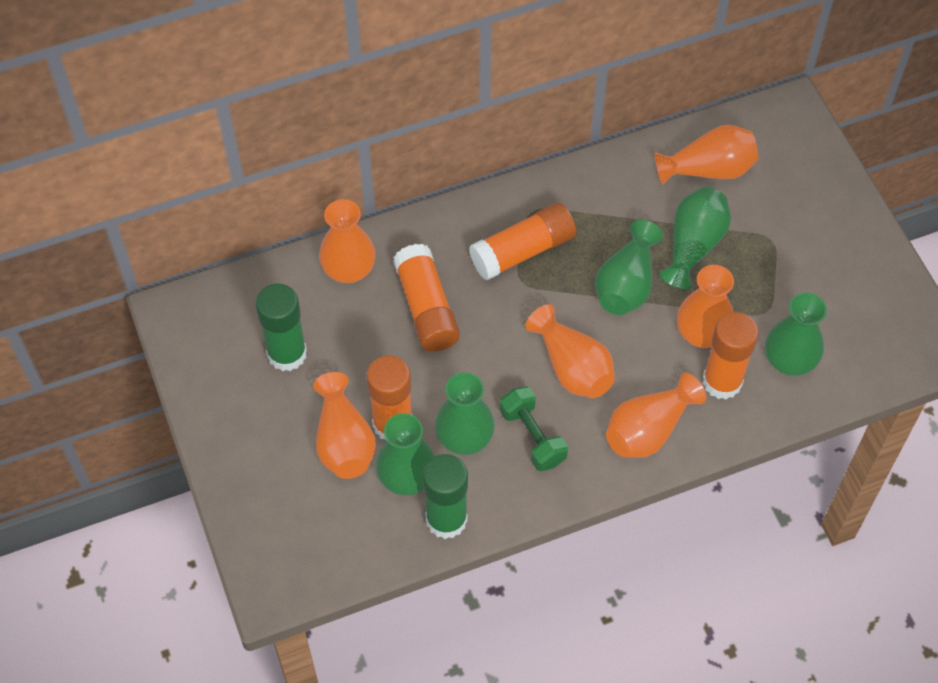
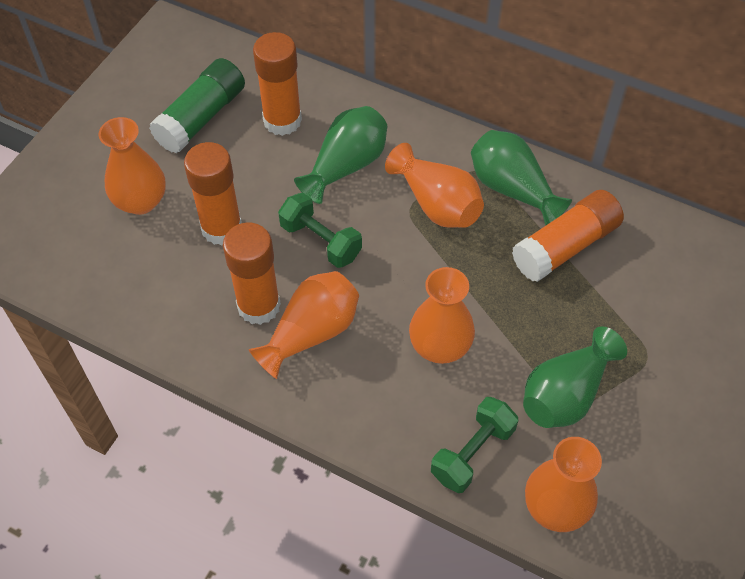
green dumbbell: [500,386,568,471] = 1 -> [278,193,362,268] [431,397,518,493] = 2
green glue stick: [255,284,307,371] [423,454,468,539] = 2 -> [149,58,245,154] = 1
green vase: [376,413,435,496] [435,372,495,455] [595,220,663,315] [659,187,731,289] [765,293,827,376] = 5 -> [294,106,388,204] [471,130,572,226] [523,326,627,428] = 3
orange vase: [313,372,376,479] [319,199,376,283] [525,304,615,398] [606,373,706,458] [654,125,758,185] [677,265,734,348] = 6 -> [99,117,166,215] [249,271,359,379] [385,143,484,228] [409,267,475,364] [525,437,602,532] = 5

